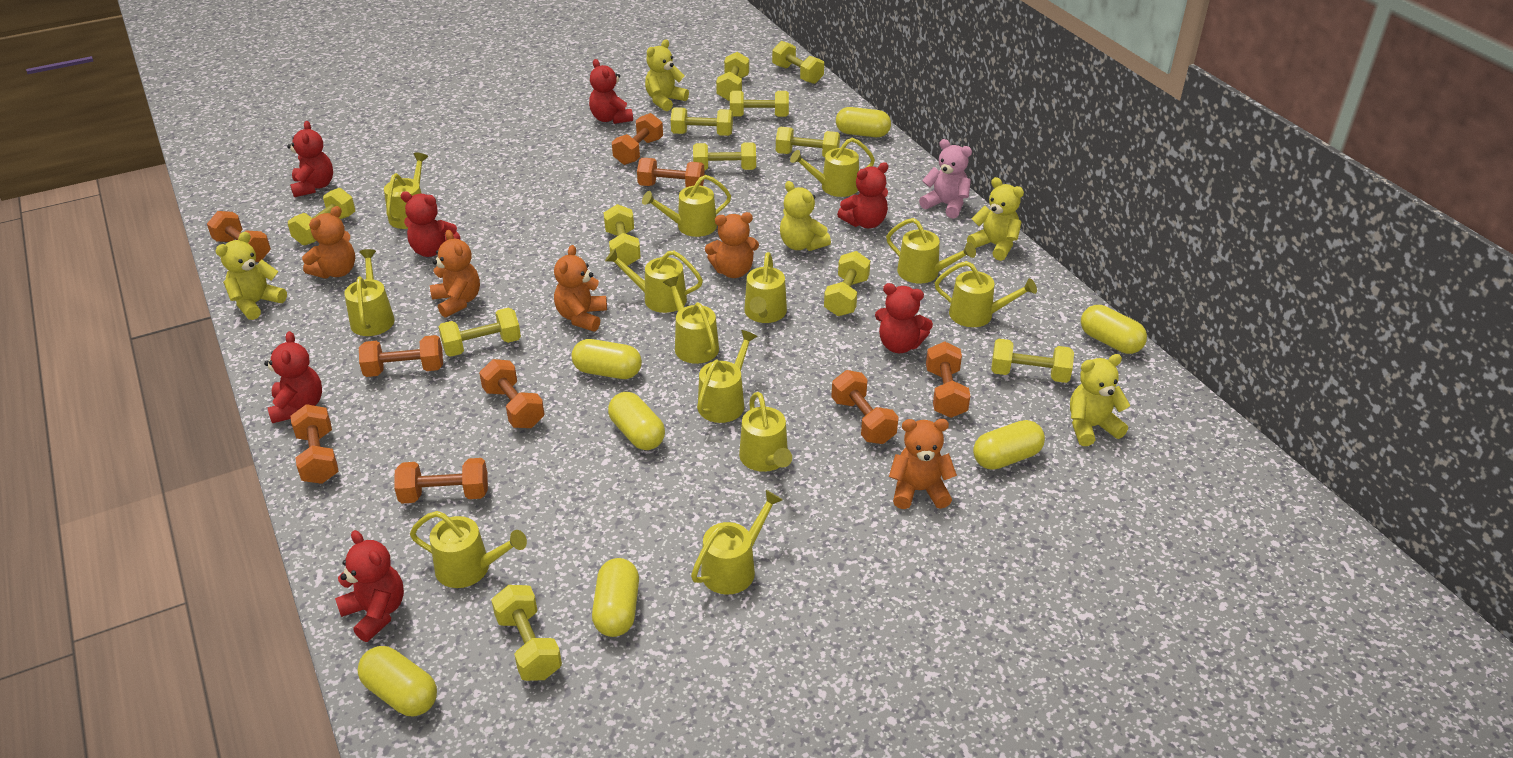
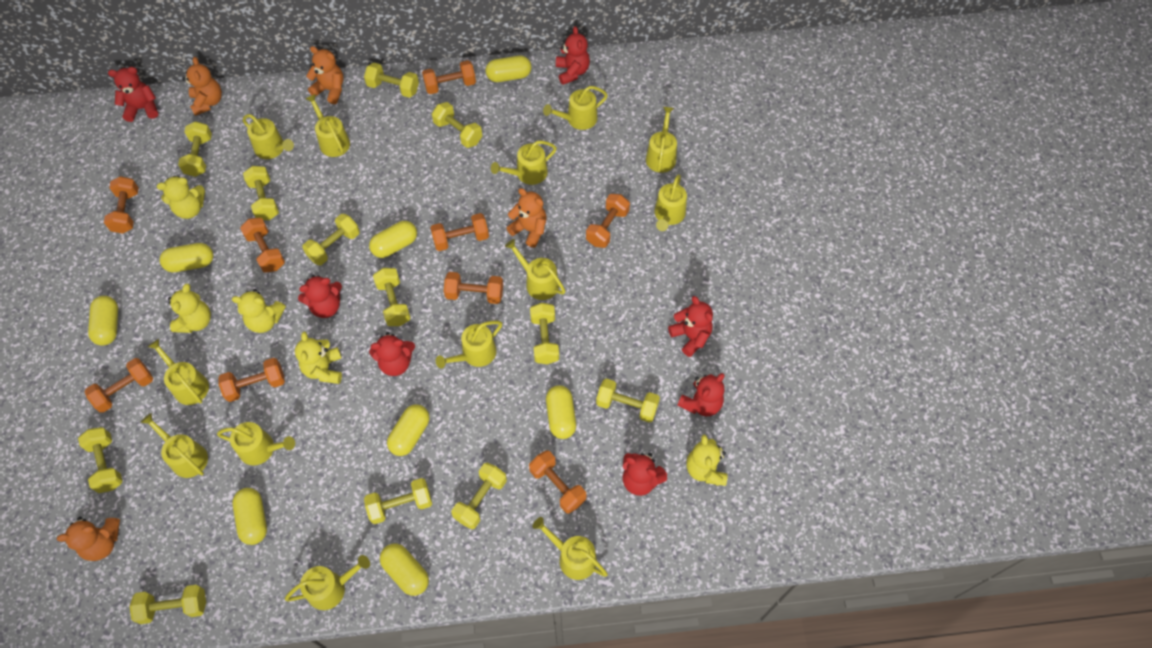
orange teddy bear: [302,206,355,279] [430,230,480,318] [554,245,607,331] [705,212,759,278] [889,419,957,509] = 5 -> [57,517,120,561] [183,57,222,116] [306,46,344,104] [506,188,547,248] = 4
pink teddy bear: [919,139,972,219] = 1 -> none = 0
yellow capsule: [357,646,437,716] [571,339,642,379] [592,558,639,637] [608,392,665,450] [836,107,891,137] [973,420,1045,470] [1081,305,1147,354] = 7 -> [88,296,118,345] [160,243,213,272] [232,488,267,545] [369,221,417,258] [380,544,429,596] [387,404,429,456] [486,56,531,82] [546,385,576,439] = 8

